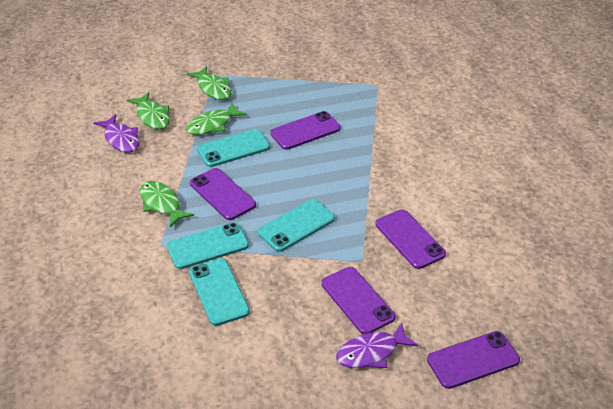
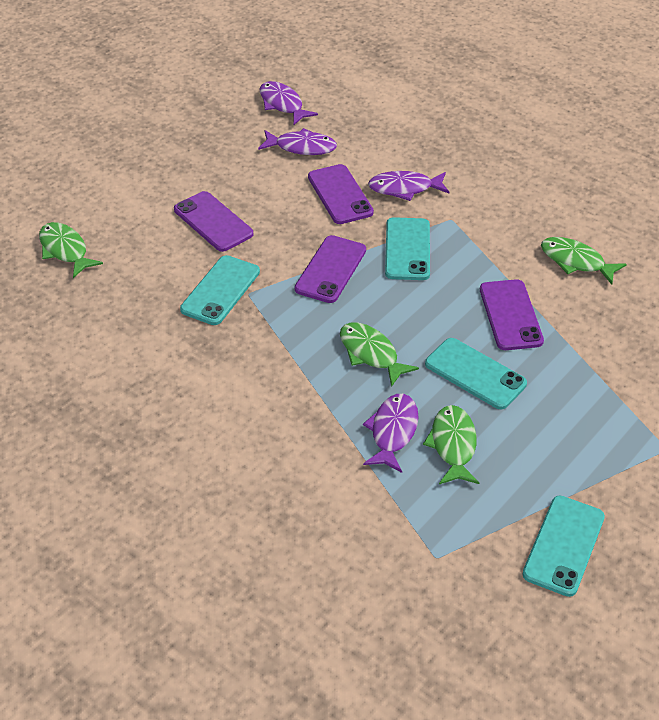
purple fish: [93,114,139,153] [336,323,418,368] = 2 -> [258,128,337,155] [260,81,318,125] [363,394,418,473] [368,171,450,201] = 4
purple phone: [190,168,256,220] [270,111,341,150] [321,267,396,334] [375,209,446,269] [427,331,520,389] = 5 -> [174,191,254,252] [295,235,366,303] [308,164,374,224] [480,279,544,350] = 4

